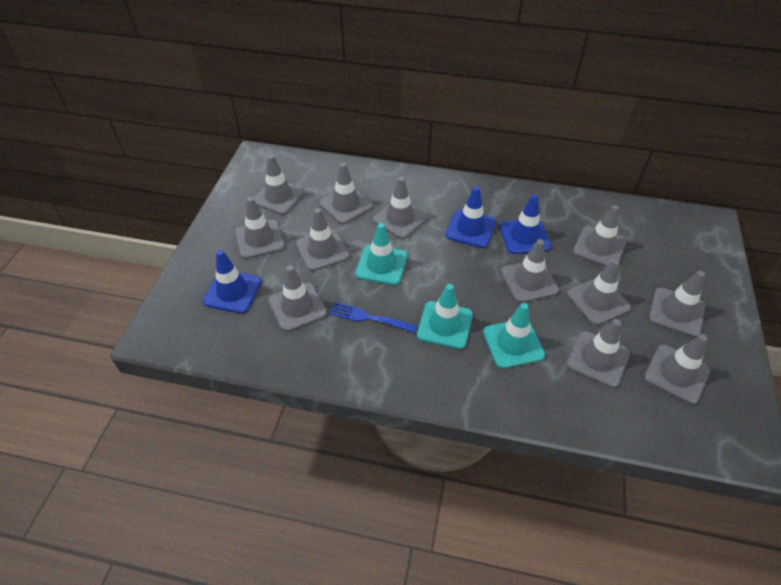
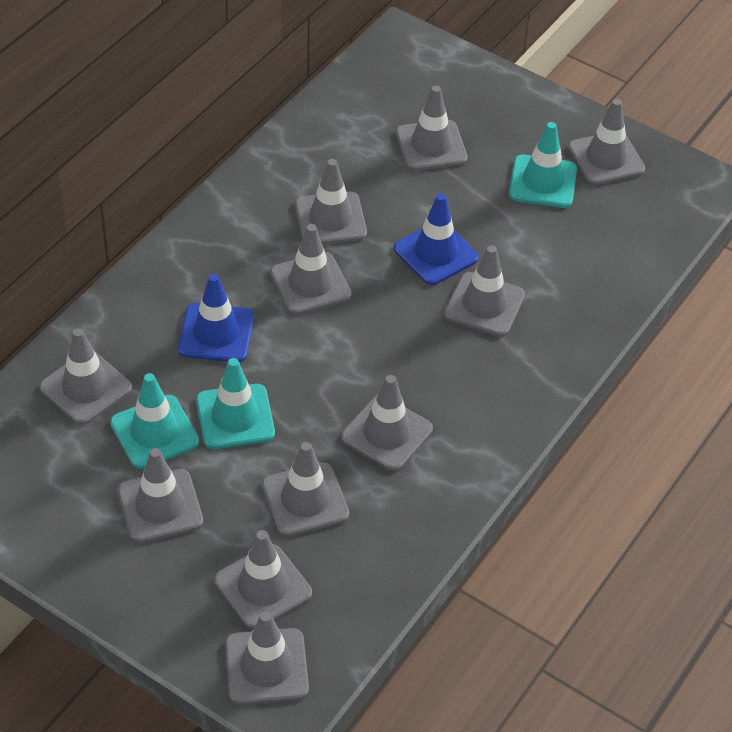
blue fork: [329,302,417,333] = 1 -> none = 0
blue traffic cone: [203,250,262,314] [445,186,496,248] [499,194,551,254] = 3 -> [178,274,254,363] [394,193,479,285] = 2
grey traffic cone: [235,197,285,259] [253,155,305,215] [268,265,327,332] [296,208,350,271] [319,163,373,224] [373,177,428,239] [501,239,559,303] [567,259,631,325] [567,319,630,388] [573,205,626,267] [644,334,710,404] [649,271,705,337] = 12 -> [40,328,132,425] [118,448,203,543] [214,530,312,630] [225,611,309,705] [262,442,349,537] [270,224,351,315] [295,159,367,245] [341,375,433,471] [396,86,468,171] [444,245,525,337] [568,99,645,185] = 11

